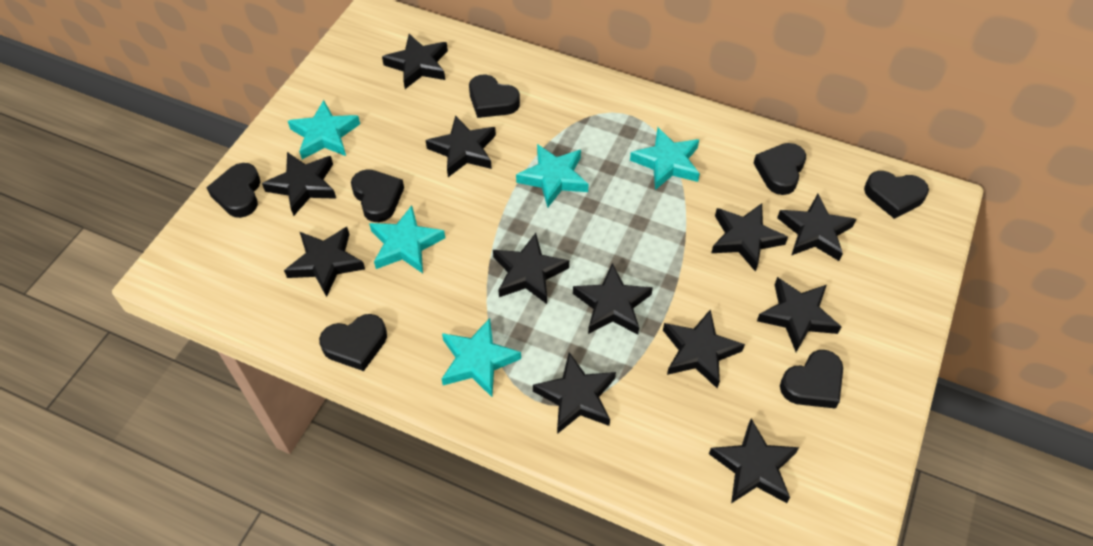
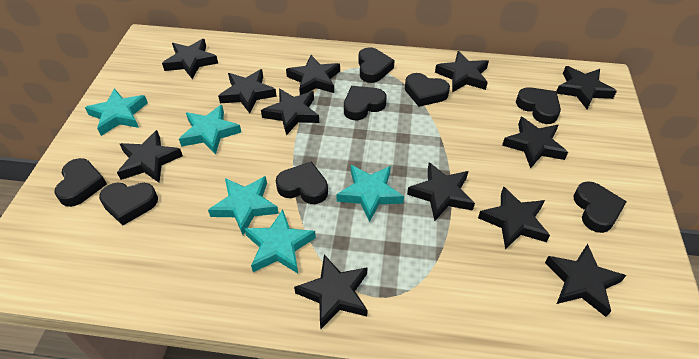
black heart: [206,163,260,218] [319,314,387,371] [351,169,404,222] [469,75,520,118] [754,143,806,195] [780,350,843,409] [864,171,929,219] = 7 -> [54,158,107,207] [99,183,158,225] [276,161,328,204] [344,86,387,120] [358,47,395,83] [405,73,450,107] [516,87,561,124] [574,181,627,233] = 8

